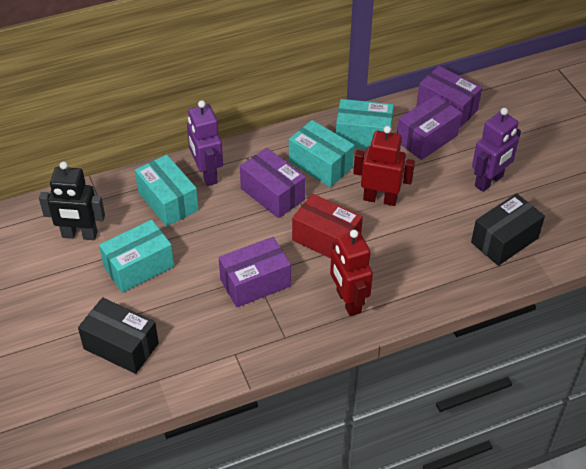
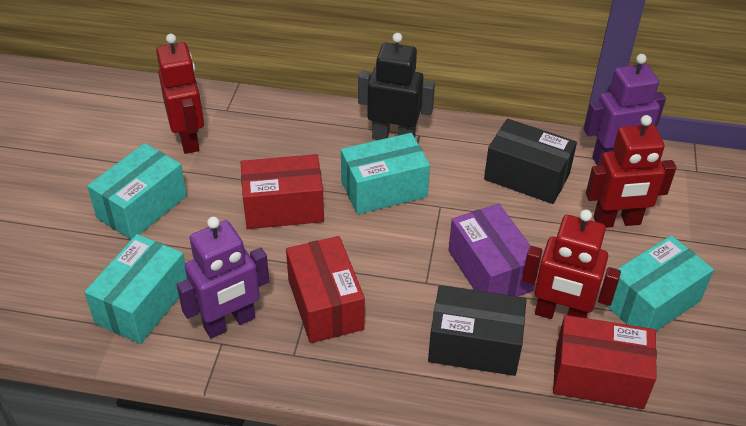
purple box: [219,237,291,307] [240,148,306,218] [397,95,462,160] [417,66,482,128] = 4 -> [448,203,536,297] = 1
red box: [292,193,363,258] = 1 -> [241,154,324,229] [286,236,365,343] [553,315,657,409] = 3
red robot: [330,230,373,316] [353,126,415,206] = 2 -> [156,34,204,154] [522,210,621,319] [586,115,676,228] = 3

